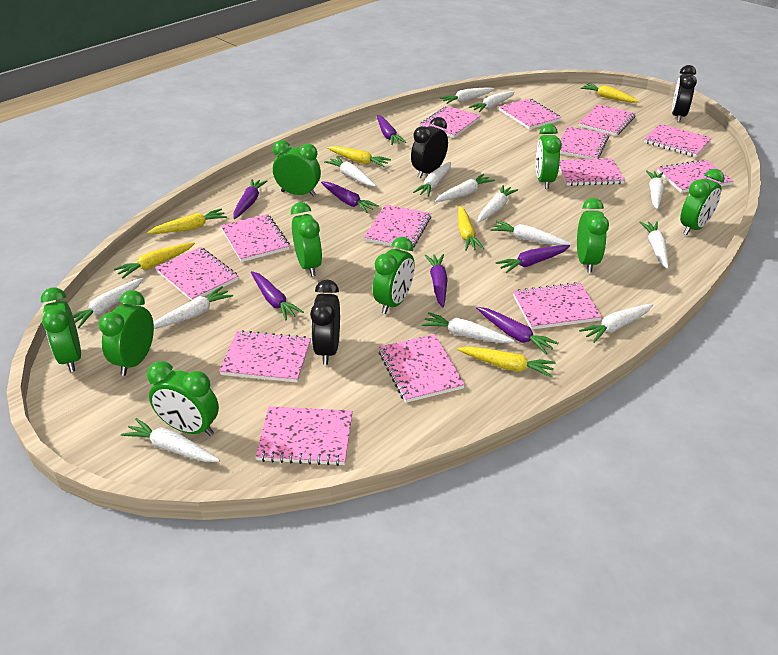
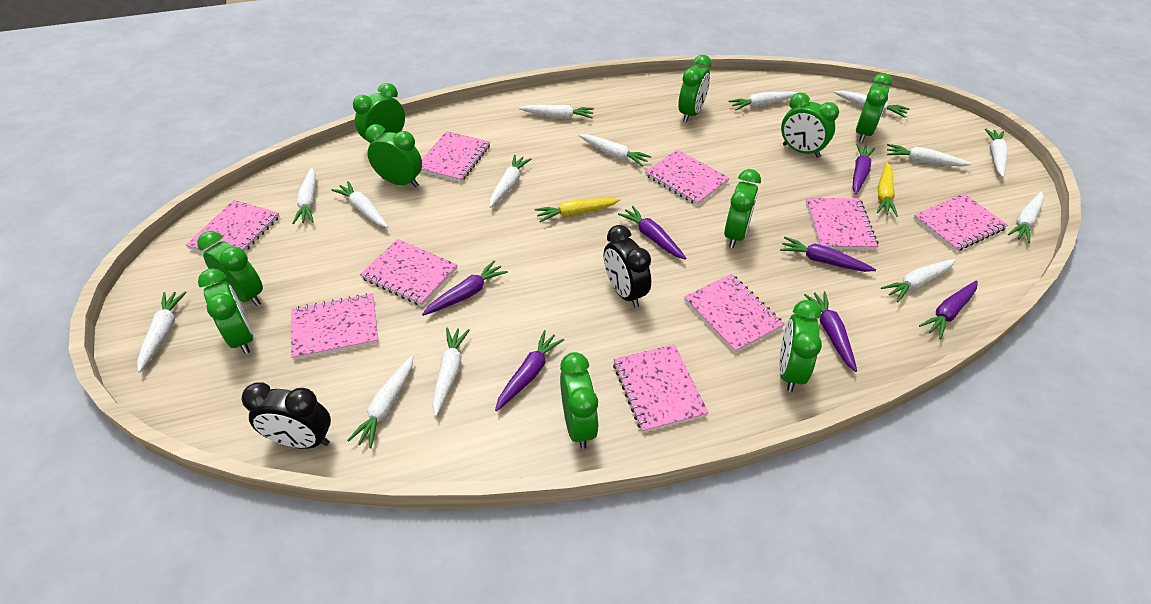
black clock: [310,279,340,365] [411,117,448,179] [672,65,697,122] = 3 -> [241,383,331,449] [604,225,651,308] = 2
green clock: [41,288,81,372] [99,290,154,376] [147,361,219,436] [273,140,321,197] [291,202,322,277] [373,237,415,314] [536,124,562,189] [577,198,609,273] [680,169,725,235] = 9 -> [197,231,263,306] [198,268,253,354] [353,83,405,144] [365,124,422,187] [560,352,598,449] [679,55,712,122] [724,169,761,248] [779,300,822,392] [781,92,839,158] [856,73,893,142] = 10
pink notebook: [155,247,238,301] [219,330,311,382] [221,214,290,262] [256,406,353,466] [364,205,431,248] [379,334,465,403] [419,106,481,138] [499,98,561,129] [513,282,602,330] [559,158,625,186] [560,126,609,159] [579,104,636,136] [644,124,712,157] [657,159,733,193] = 14 -> [186,200,280,253] [291,293,379,360] [360,239,457,306] [421,131,490,182] [613,344,709,433] [645,150,730,205] [684,274,784,353] [806,198,878,250] [913,193,1008,252] = 9
yellow carrot: [114,242,195,279] [147,209,227,234] [327,146,391,167] [457,346,556,378] [458,206,484,251] [581,83,640,103] = 6 -> [535,198,621,222] [877,162,898,217] = 2

